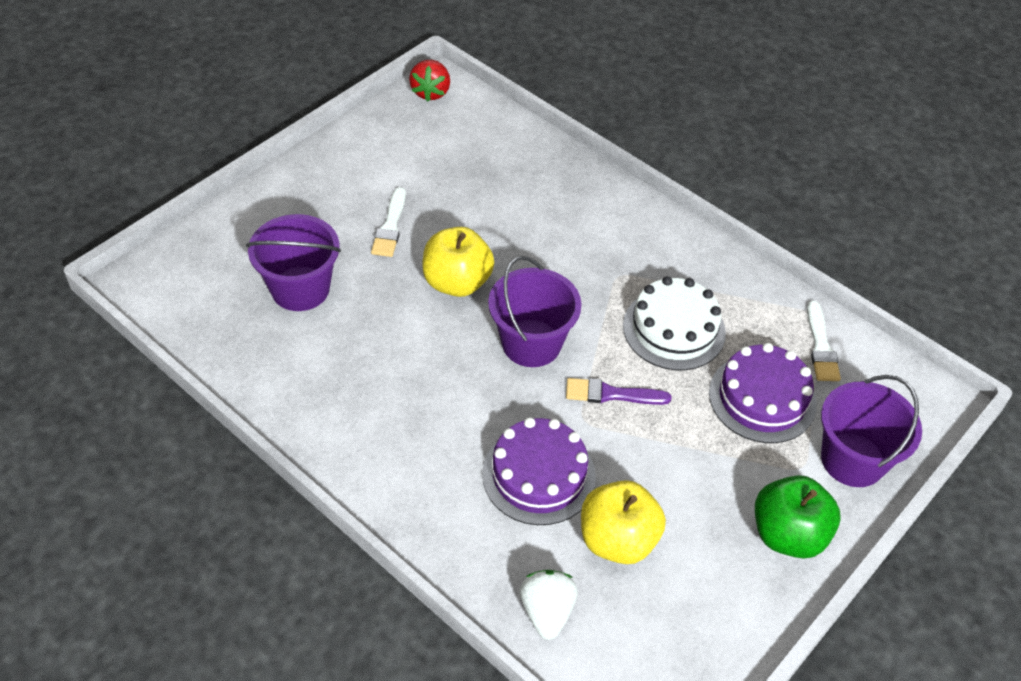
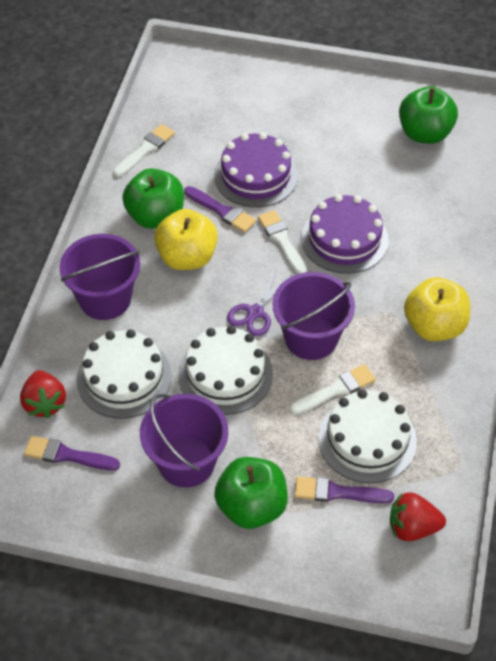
green apple: [755,475,840,559] = 1 -> [122,168,184,229] [214,457,288,529] [399,86,458,144] = 3
purple brush: [566,378,671,405] = 1 -> [24,436,120,471] [184,186,256,233] [295,476,394,503] = 3
purple scissors: none = 0 -> [227,270,291,336] = 1
red strawberry: [409,60,450,101] = 1 -> [20,370,66,418] [390,492,446,541] = 2
white brush: [371,187,406,257] [807,301,841,381] = 2 -> [113,124,175,177] [258,210,307,274] [290,364,376,415] = 3
white cake: [623,276,726,370] = 1 -> [76,329,172,419] [178,326,273,415] [318,389,417,483] = 3
white strawberry: [520,570,578,640] = 1 -> none = 0

